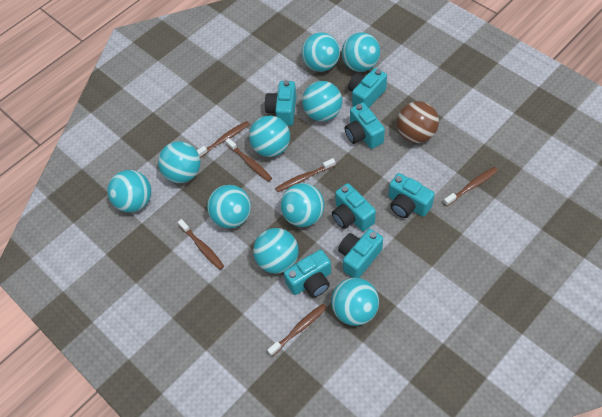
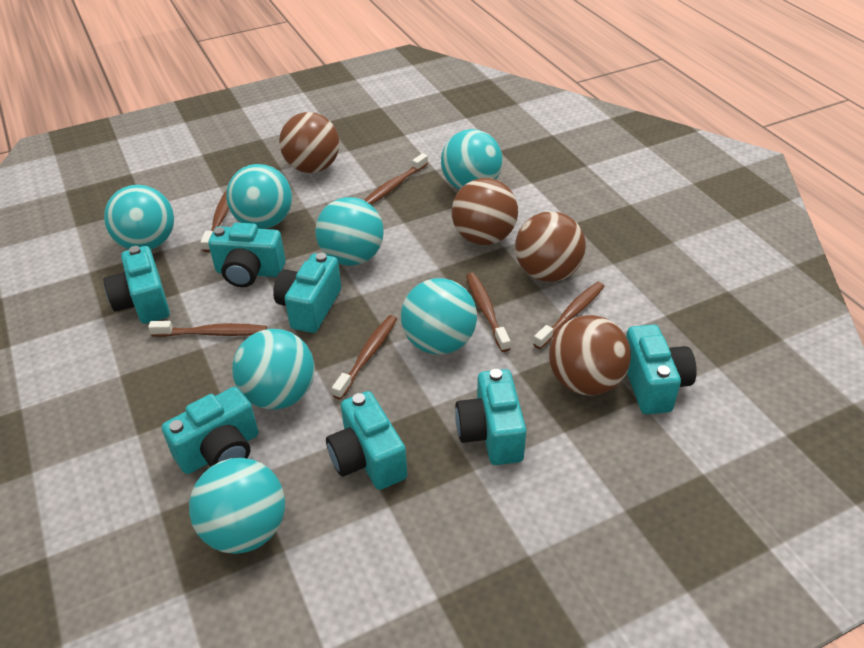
brown ball: [397,101,439,143] = 1 -> [279,112,339,173] [452,178,518,245] [515,211,586,282] [549,315,631,395] = 4
turquoise ball: [107,170,151,212] [158,141,200,183] [207,185,251,228] [249,116,290,157] [253,228,299,274] [280,183,324,227] [302,33,340,72] [302,81,342,121] [331,277,379,326] [342,32,380,72] = 10 -> [104,185,174,249] [189,458,285,554] [226,164,292,229] [232,329,315,410] [315,197,384,266] [401,278,477,354] [441,129,503,190] = 7

